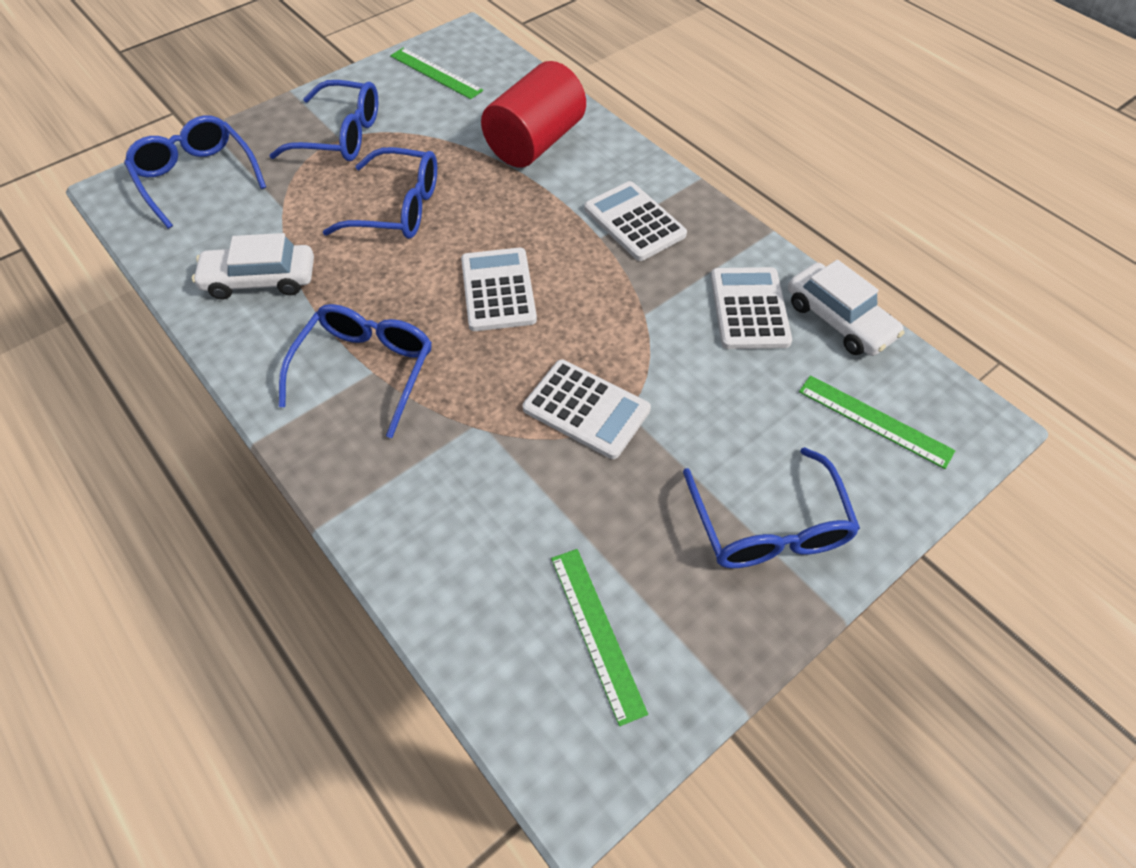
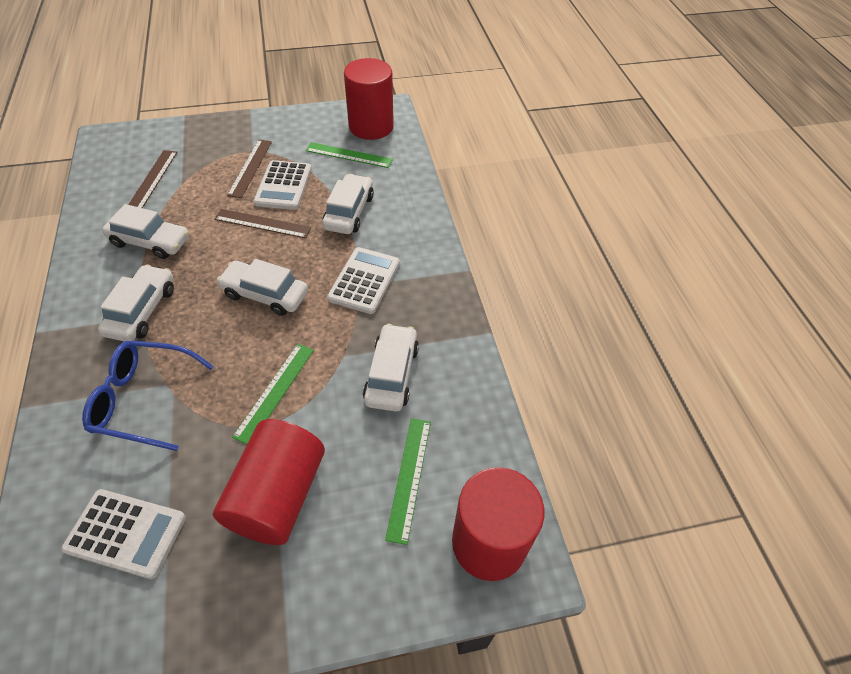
blue glasses: [124,115,266,229] [269,80,378,161] [279,304,432,438] [323,147,437,239] [683,447,860,568] = 5 -> [82,341,214,451] = 1
brown ruler: none = 0 -> [128,150,177,208] [214,209,311,238] [227,140,272,198] = 3
red cylinder: [481,61,586,168] = 1 -> [213,419,325,545] [344,58,394,140] [452,467,544,581] = 3
white calculator: [461,248,537,331] [523,360,651,459] [584,181,687,261] [711,267,792,349] = 4 -> [61,489,186,579] [254,160,312,210] [327,247,400,314] = 3
white car: [192,233,314,299] [788,260,905,356] = 2 -> [98,265,174,342] [102,204,189,259] [217,259,308,316] [322,174,374,234] [363,324,419,412] = 5

